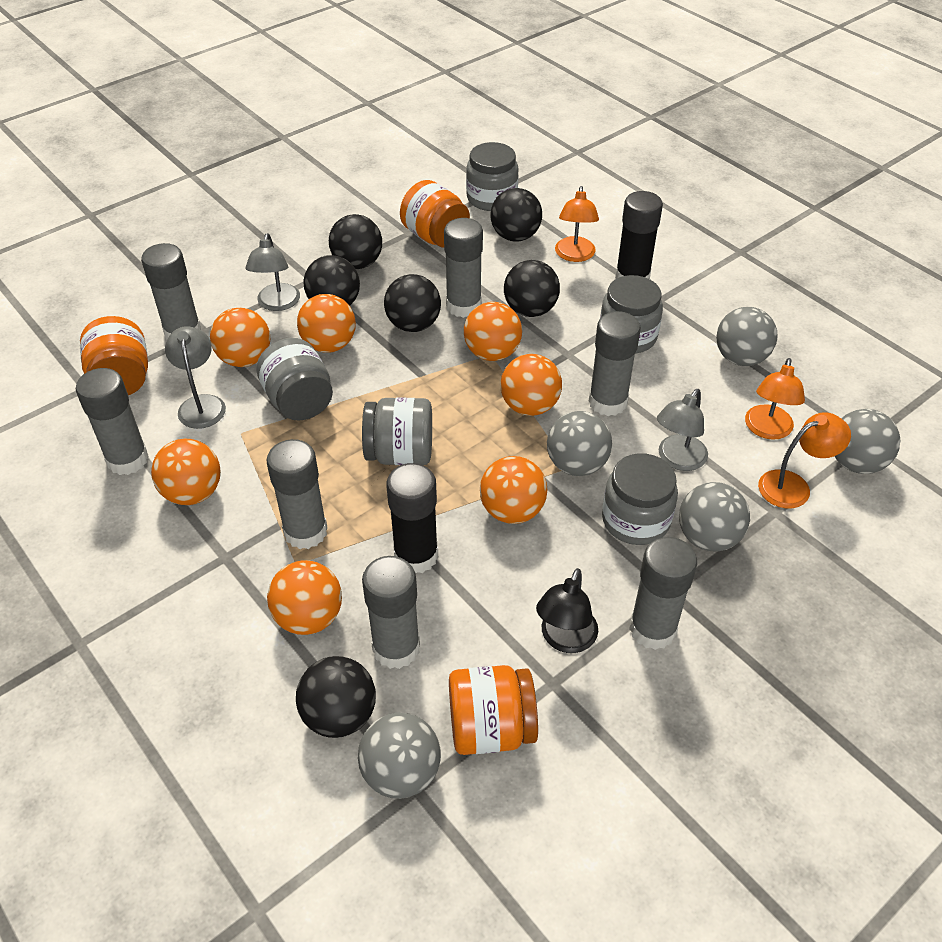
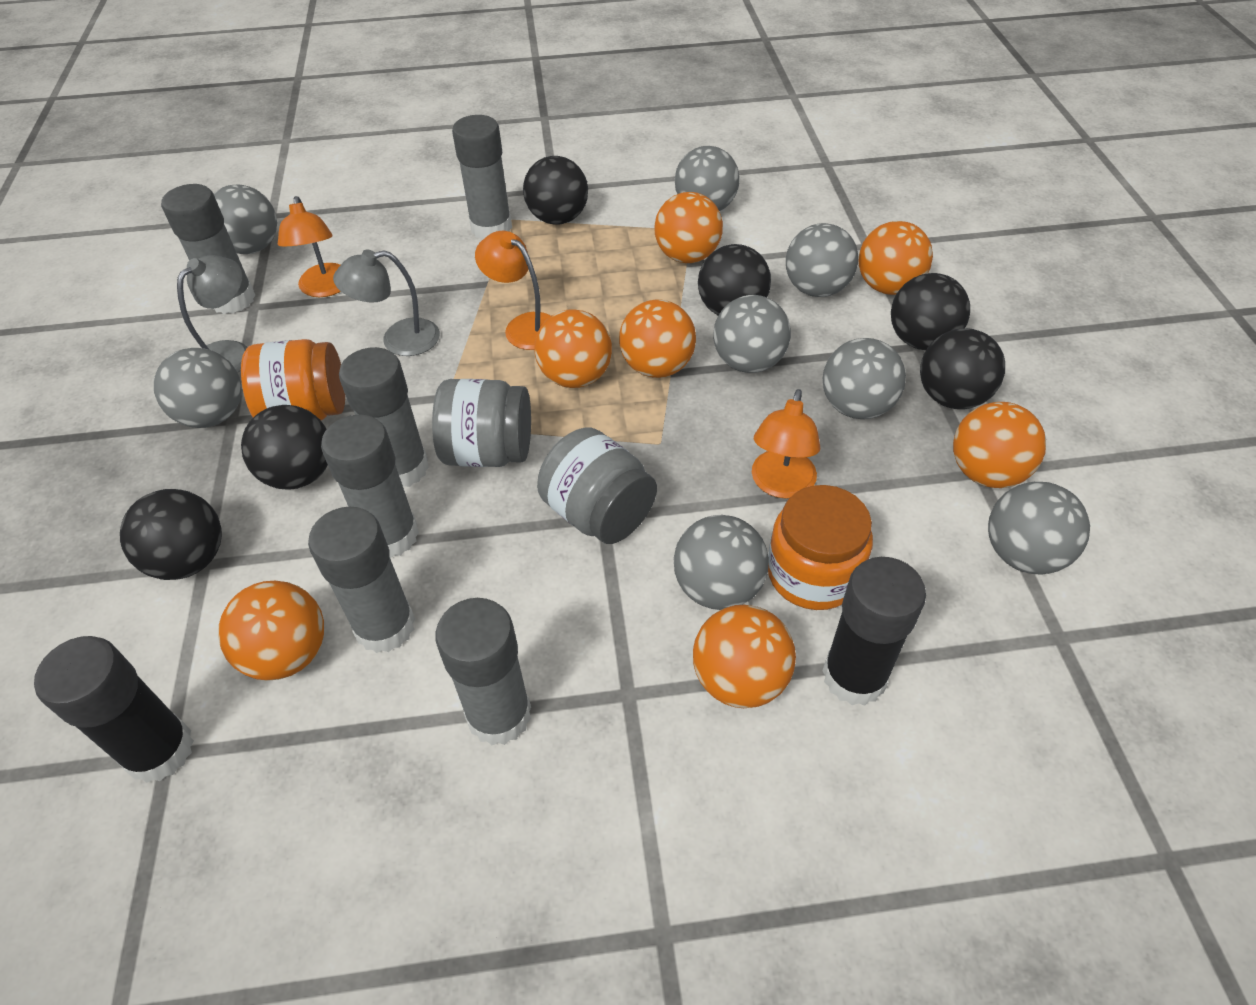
black lamp: [536,568,598,653] = 1 -> none = 0
grey ball: [358,712,441,799] [547,411,612,476] [679,482,750,552] [716,307,777,366] [835,409,901,474] = 5 -> [154,348,242,428] [214,185,277,254] [674,515,769,610] [675,146,739,211] [713,295,791,373] [786,223,858,297] [823,338,906,419] [988,482,1090,574] = 8
grey glue stick: [76,368,149,475] [141,243,201,339] [266,439,327,549] [362,556,420,669] [444,218,483,318] [589,311,641,416] [629,537,697,650] = 7 -> [161,184,256,314] [308,507,415,653] [321,414,419,558] [339,347,429,487] [435,598,531,745] [452,115,512,240] = 6
grey jar: [256,338,333,421] [362,397,432,465] [466,142,519,211] [600,275,663,354] [602,453,678,545] = 5 -> [432,379,531,467] [537,427,657,544] = 2
grey lamp: [165,326,226,429] [246,233,300,311] [657,389,708,471] = 3 -> [177,255,248,373] [333,250,440,356] = 2
orange jar: [80,316,148,395] [400,180,470,248] [449,665,538,755] = 3 -> [241,339,345,420] [768,485,873,610] = 2

